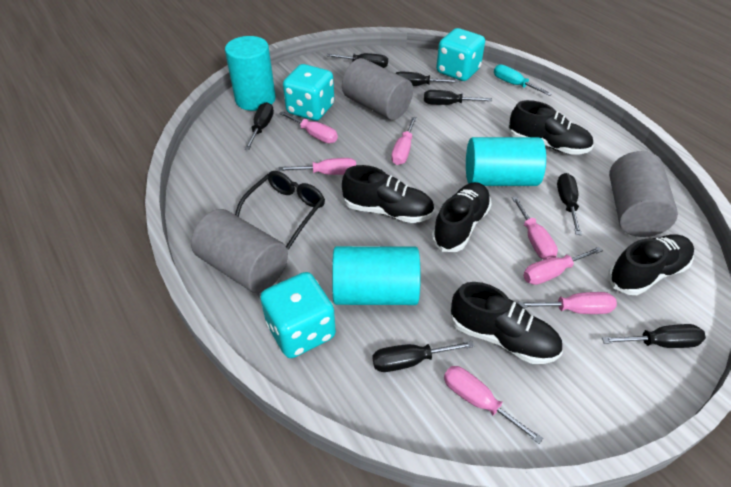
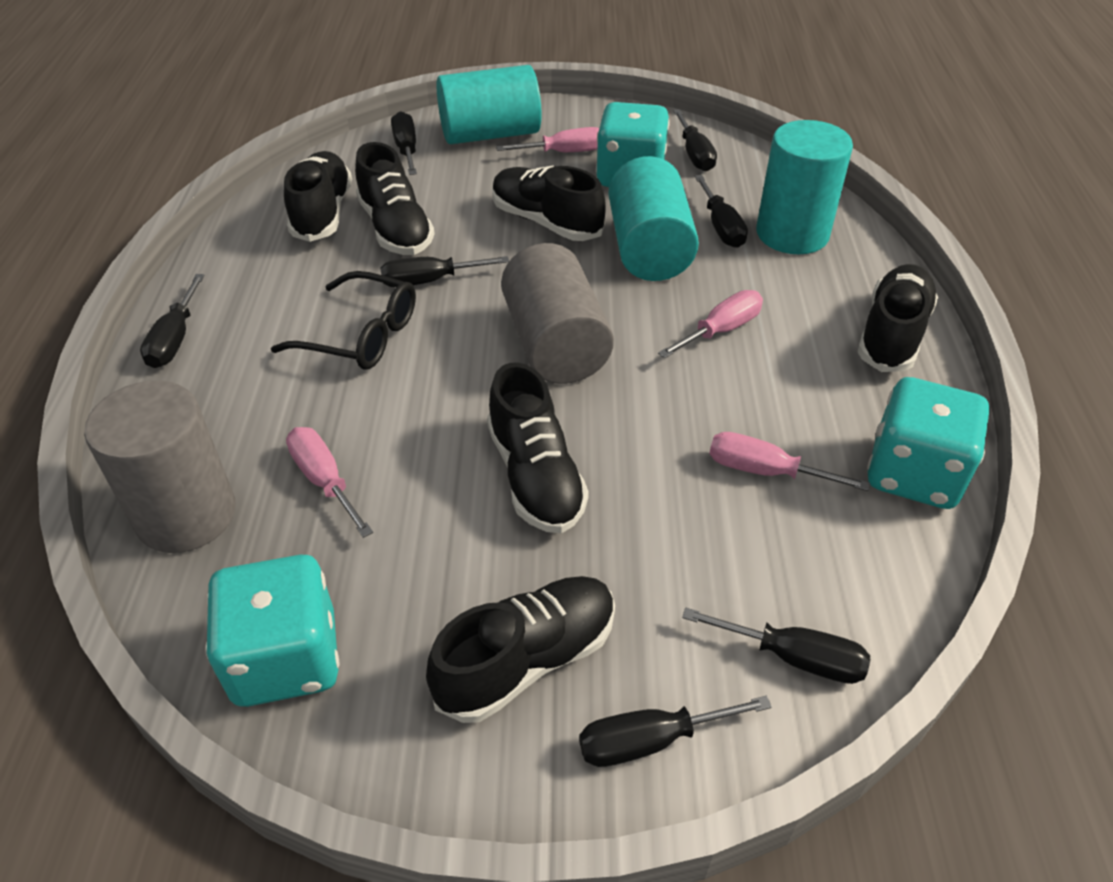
black shoe: [342,165,435,223] [431,182,492,252] [450,282,563,364] [508,100,593,155] [608,235,694,295] = 5 -> [284,151,352,242] [355,142,435,255] [426,576,615,723] [487,362,589,533] [492,166,606,241] [858,264,938,372] = 6
grey cylinder: [191,209,288,293] [342,58,413,120] [609,151,678,237] = 3 -> [84,381,236,553] [501,243,614,384] = 2
pink screwdriver: [279,111,338,143] [279,158,356,175] [391,117,417,165] [444,366,543,444] [512,196,558,260] [518,292,617,314] [523,247,603,285] = 7 -> [286,427,373,538] [496,127,599,152] [658,290,763,358] [709,432,870,491] = 4
turquoise screwdriver: [494,64,552,96] = 1 -> none = 0

